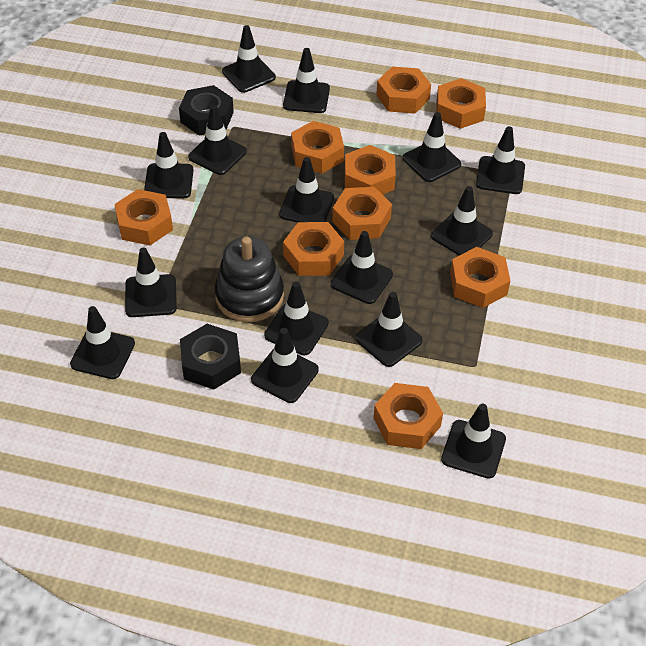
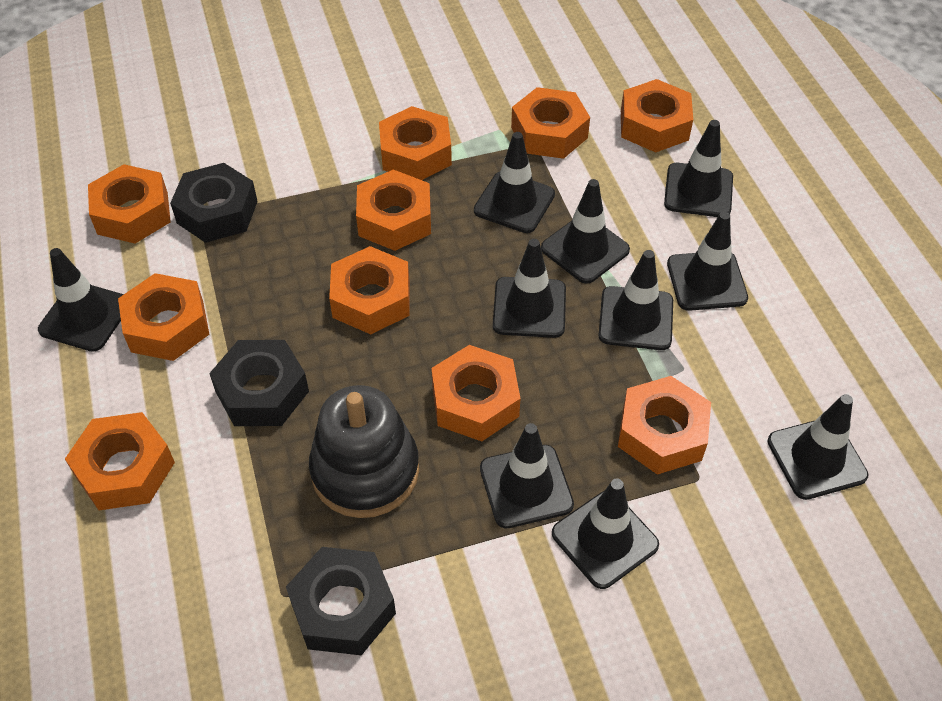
black nut: [179,85,234,136] [180,324,241,390] = 2 -> [170,163,258,243] [209,340,309,426] [286,547,396,655] = 3
black traffic cone: [70,306,135,379] [125,248,177,317] [144,132,194,198] [188,105,247,175] [222,25,276,93] [251,328,319,403] [264,281,329,355] [279,157,334,222] [283,48,330,113] [331,231,393,304] [355,292,423,367] [403,112,461,182] [431,186,493,256] [441,404,506,479] [476,126,525,194] = 15 -> [38,248,124,352] [474,132,555,233] [480,423,574,528] [493,239,566,338] [541,179,630,284] [552,478,659,589] [599,250,673,350] [664,120,733,217] [667,212,748,311] [767,394,868,500] = 10
orange nut: [114,189,173,245] [283,222,344,276] [291,121,344,174] [332,187,392,240] [345,145,396,195] [373,383,443,449] [376,66,431,114] [436,78,486,129] [450,247,510,308] = 9 -> [65,412,175,510] [88,164,171,243] [118,273,210,361] [329,246,410,334] [356,169,431,251] [379,106,452,180] [431,345,521,441] [511,87,590,159] [618,376,711,475] [621,79,693,152] = 10

